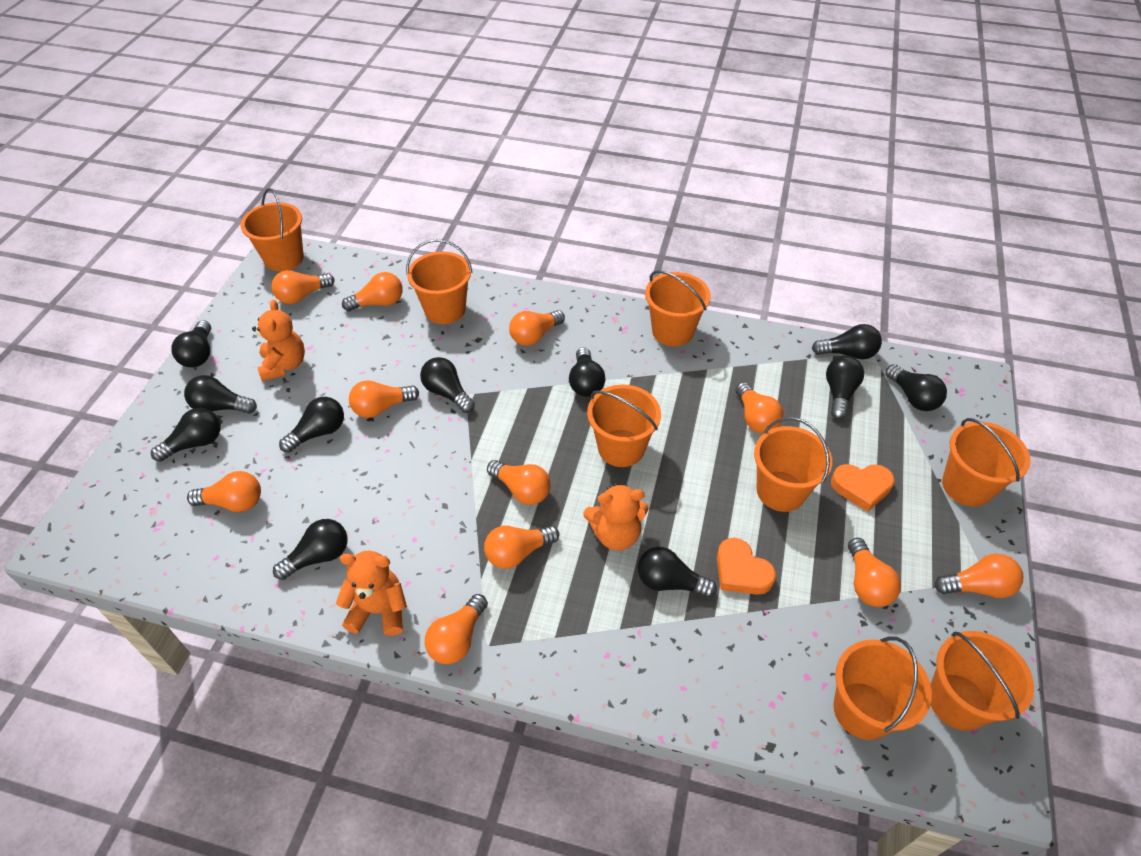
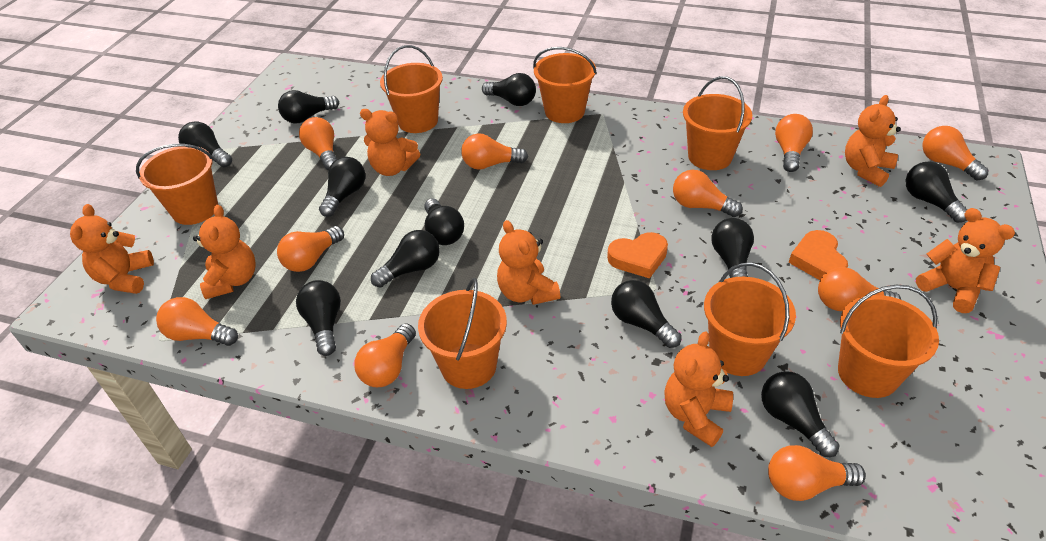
orange bucket: [241,188,304,271] [406,239,472,324] [587,385,661,467] [645,270,711,346] [754,417,832,512] [833,637,932,740] [931,631,1034,731] [942,418,1031,507] = 8 -> [136,144,218,225] [380,45,443,133] [418,278,507,389] [533,47,597,123] [683,76,752,170] [704,263,796,376] [838,285,939,398] = 7
orange light bulb: [187,471,261,512] [272,270,334,304] [342,272,403,311] [349,380,419,418] [425,594,488,664] [484,525,559,569] [487,460,551,505] [509,310,565,346] [735,382,783,433] [848,538,901,607] [935,554,1023,598] = 11 -> [156,297,238,346] [277,226,344,272] [299,117,337,170] [354,323,416,387] [461,133,528,170] [673,170,743,217] [768,445,866,501] [775,114,813,172] [818,267,901,311] [922,126,988,180] = 10
orange teddy bear: [252,300,305,382] [336,551,407,636] [583,483,648,550] = 3 -> [70,204,154,294] [193,205,255,299] [360,109,420,176] [497,220,560,305] [664,331,733,447] [845,95,901,187] [916,208,1015,313] = 7

